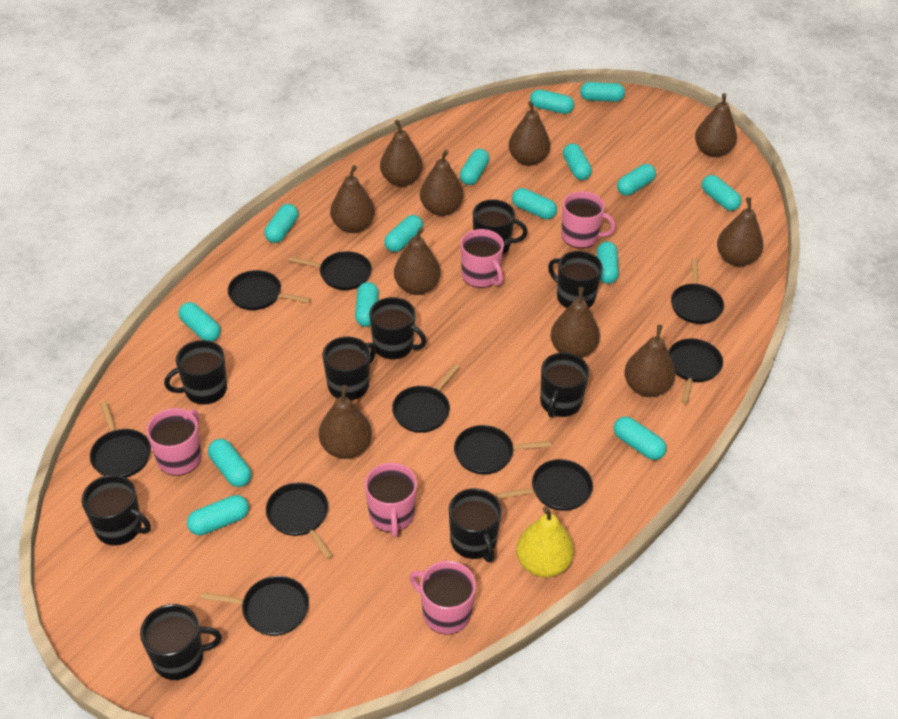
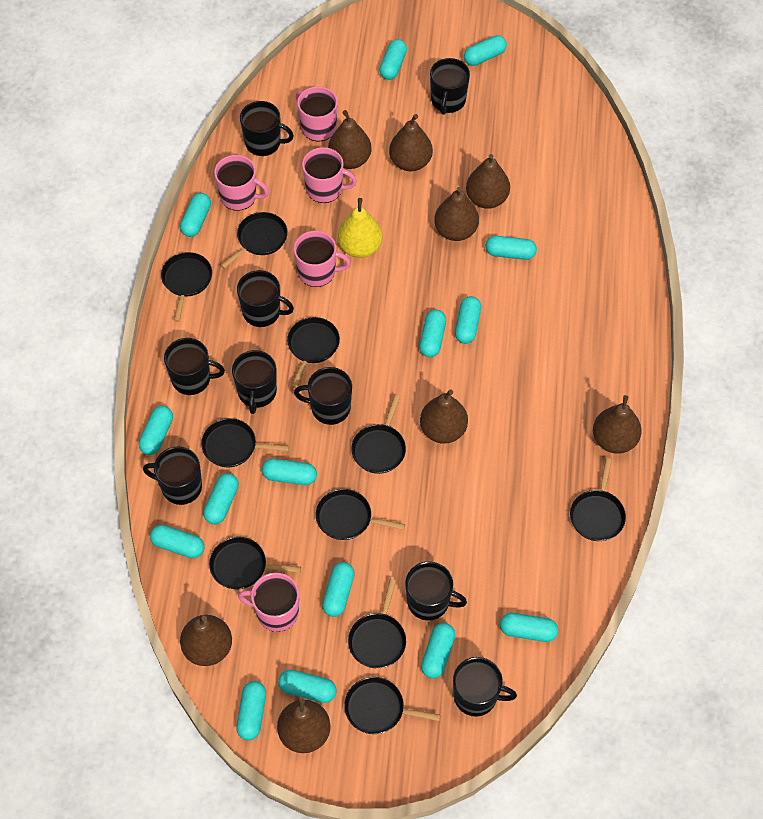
brown pear: [319,385,372,459] [330,165,375,233] [380,120,423,187] [394,227,441,295] [420,150,463,216] [509,101,550,166] [550,287,600,358] [624,325,675,397] [695,93,737,157] [717,197,763,266] = 10 -> [180,615,232,666] [277,698,330,753] [328,110,372,169] [389,114,433,171] [420,389,468,444] [434,187,479,241] [466,154,510,209] [593,395,642,454] = 8

